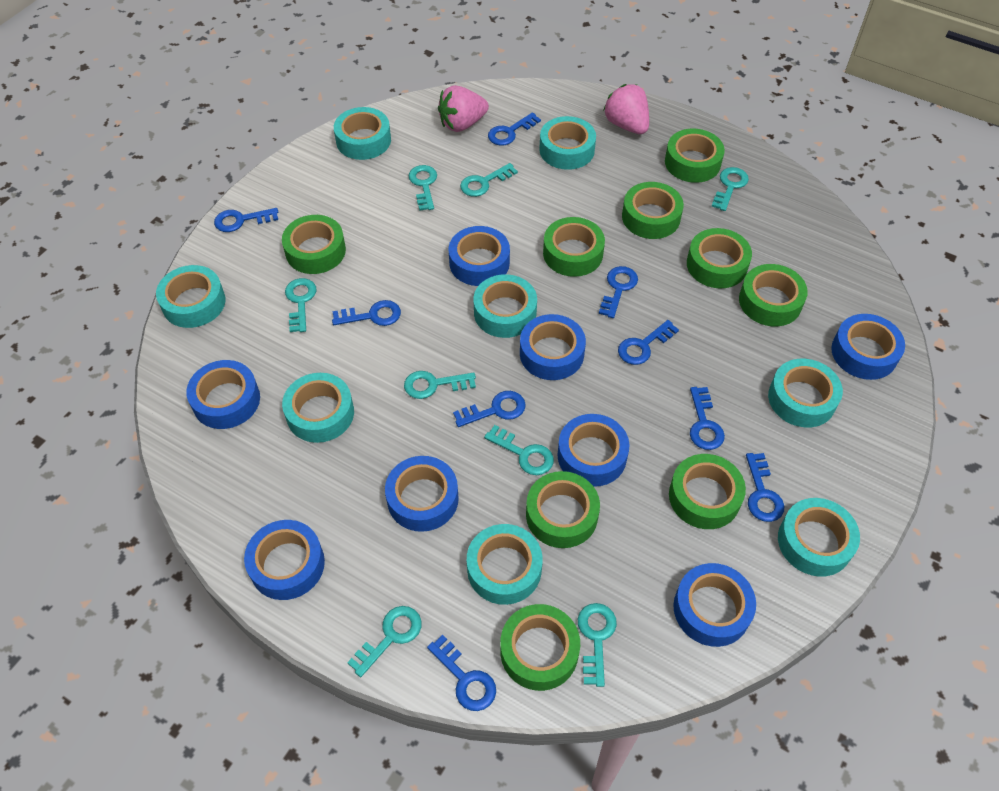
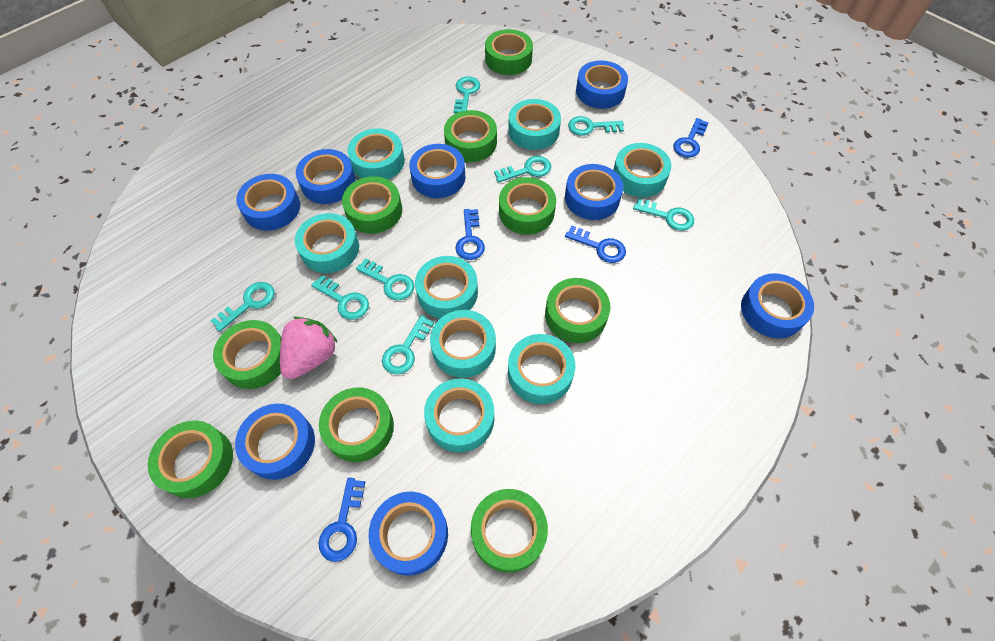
blue key: [214,208,278,232] [332,300,401,326] [427,635,496,711] [453,391,526,427] [488,112,541,146] [599,266,638,318] [618,320,679,365] [690,387,725,450] [746,453,784,522] = 9 -> [319,478,365,562] [455,209,485,260] [565,226,626,263] [673,118,709,158] = 4
pink strawberry: [438,85,489,132] [603,84,649,134] = 2 -> [280,317,338,379] = 1

